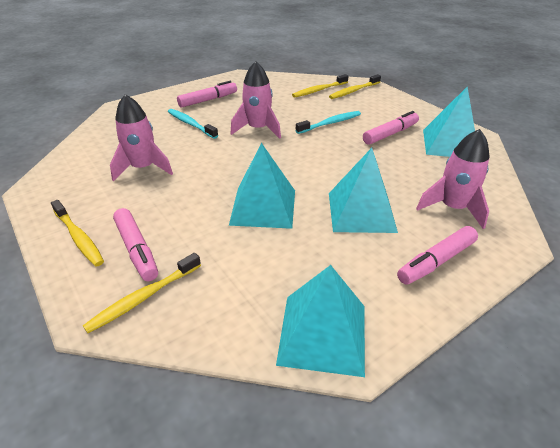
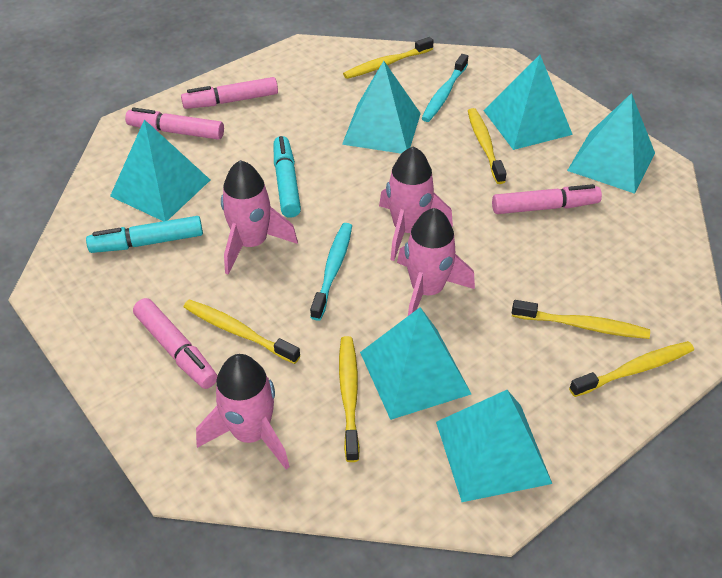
pink rocket: [110,94,173,181] [231,61,281,139] [416,129,490,229] = 3 -> [196,354,290,470] [221,160,298,274] [379,146,453,261] [397,208,475,316] = 4
turquoise marker: none = 0 -> [86,216,203,253] [274,136,301,218] = 2
turquoise pyramid: [229,143,295,229] [276,265,365,377] [329,148,398,233] [423,86,475,157] = 4 -> [110,119,210,221] [342,61,421,154] [360,307,471,420] [436,390,552,502] [484,55,573,150] [567,93,655,194] = 6
yellow toothbrush: [51,200,104,266] [83,253,201,333] [292,74,349,98] [329,74,381,99] = 4 -> [184,299,301,364] [339,336,360,462] [343,37,434,79] [468,108,507,184] [512,300,650,339] [569,341,694,397] = 6

